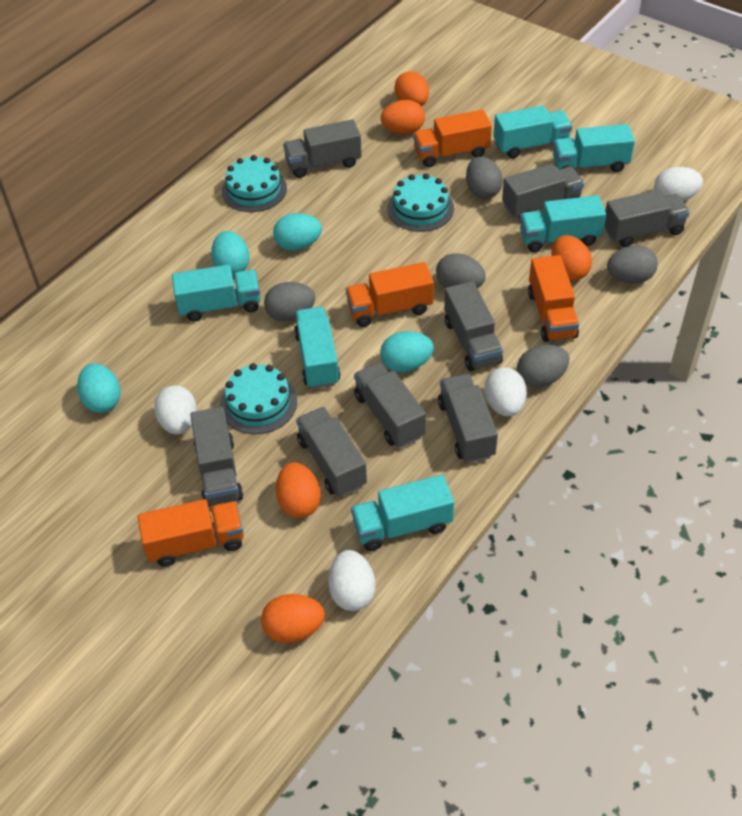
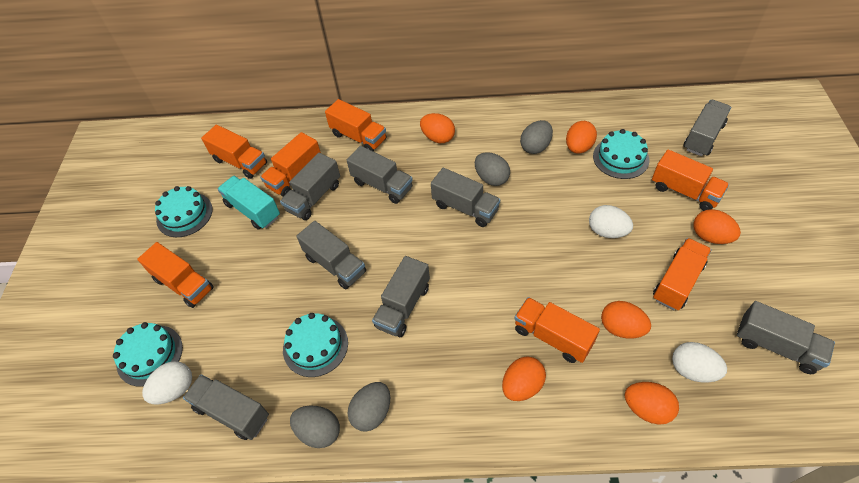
grey egg: [264,282,315,321] [436,253,486,288] [466,157,503,199] [517,345,569,388] [607,245,658,284] = 5 -> [290,406,340,448] [347,382,390,432] [475,152,510,186] [520,120,553,154] = 4
orange egg: [261,594,325,643] [276,462,321,518] [381,100,425,134] [394,71,429,106] [551,235,592,280] = 5 -> [420,113,455,143] [502,357,546,401] [566,121,597,154] [601,301,651,338] [625,382,679,425] [693,209,741,244] = 6
orange truck: [138,499,244,567] [346,262,434,327] [413,110,492,168] [528,255,579,342] = 4 -> [137,242,214,308] [201,125,267,179] [260,132,321,197] [325,99,387,151] [514,297,600,363] [652,150,729,211] [653,238,712,310] = 7
turquoise cake: [220,363,297,434] [222,155,287,212] [387,173,454,232] = 3 -> [113,322,183,387] [155,186,212,237] [283,313,348,377] [593,129,649,179] = 4
turquoise egg: [77,363,121,413] [211,231,249,276] [273,213,322,251] [380,331,434,372] = 4 -> none = 0
turquoise truck: [172,265,260,322] [294,307,340,389] [351,475,454,551] [493,106,572,158] [520,195,606,252] [553,124,635,172] = 6 -> [217,176,280,230] = 1
white egg: [154,385,197,435] [328,550,376,611] [484,367,527,416] [654,167,703,202] = 4 -> [142,361,192,404] [589,205,633,238] [672,342,727,382] = 3

